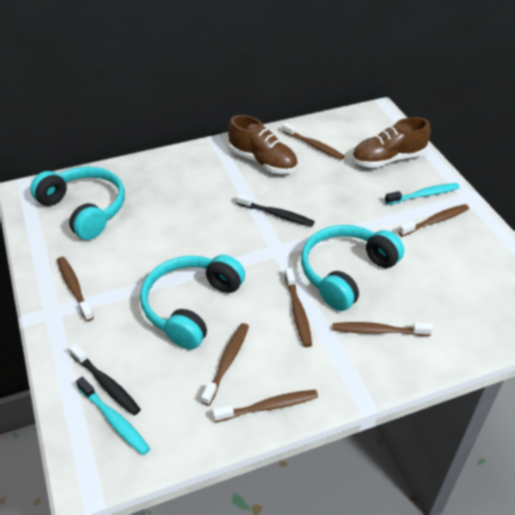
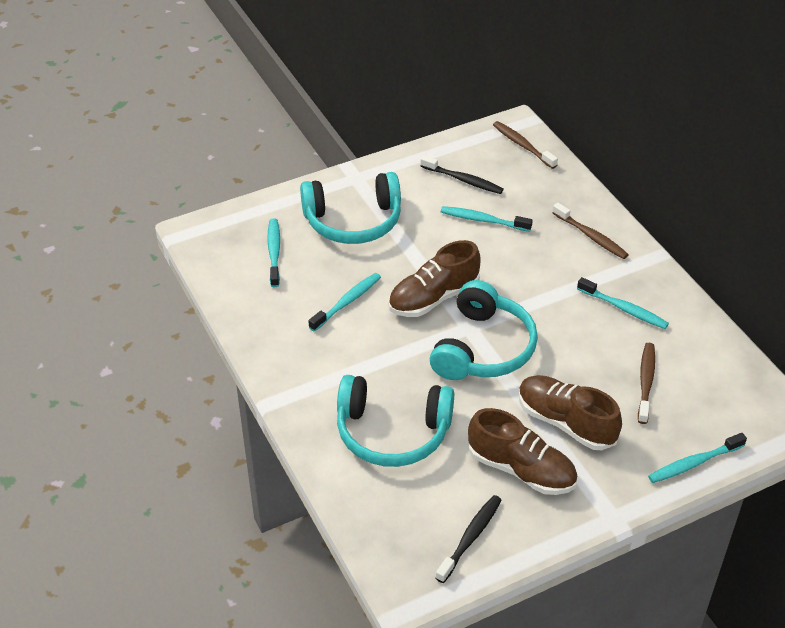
brown shoe: [228,115,298,174] [352,117,431,168] = 2 -> [388,240,480,317] [468,408,578,495] [519,375,622,450] = 3
brown toothbrush: [57,257,94,322] [201,323,249,406] [212,390,318,422] [282,122,344,160] [285,268,312,347] [333,322,433,336] [398,204,469,236] = 7 -> [493,121,558,169] [552,203,629,259] [638,343,655,424] = 3
turquoise toothbrush: [76,377,150,455] [385,183,460,205] = 2 -> [267,218,280,287] [308,273,381,332] [441,206,533,232] [577,277,669,329] [648,433,747,483] = 5

